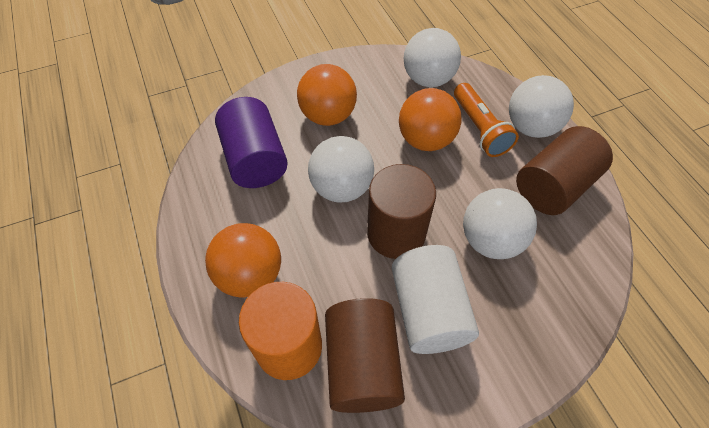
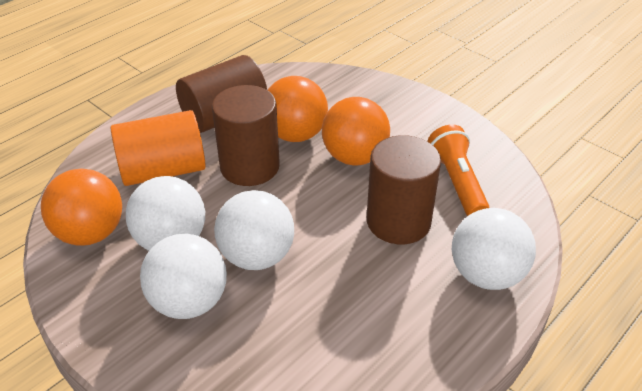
purple cylinder: [215,97,288,188] = 1 -> none = 0
white cylinder: [392,245,479,354] = 1 -> none = 0

